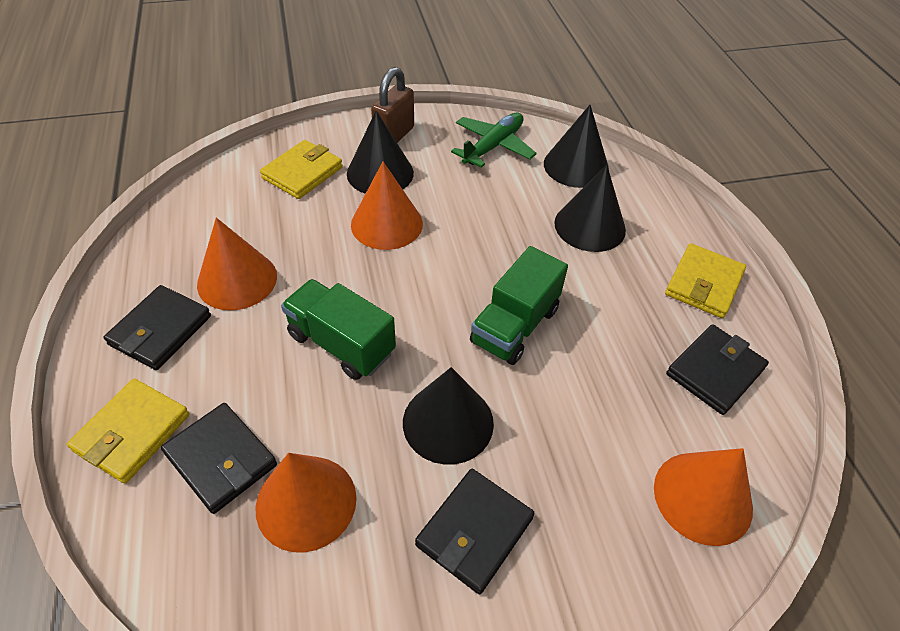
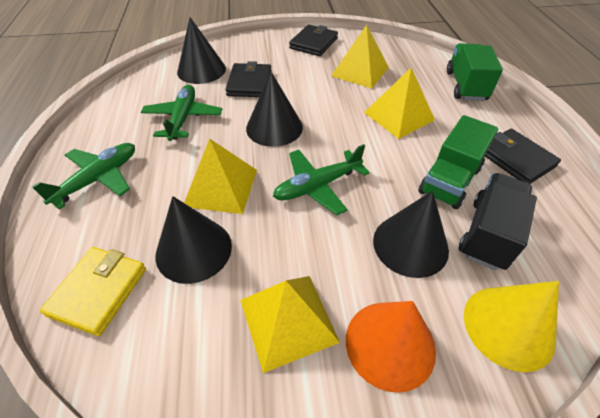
black truck: none = 0 -> [459,173,537,271] = 1
black wallet: [104,285,211,370] [161,403,277,514] [415,469,535,594] [666,324,769,415] = 4 -> [225,61,272,97] [289,25,338,56] [485,129,561,184] = 3
brown padlock: [371,67,414,143] = 1 -> none = 0
green plane: [451,112,537,168] = 1 -> [32,143,135,210] [141,85,222,141] [273,144,370,215] = 3
orange cone: [197,218,277,311] [256,453,356,553] [351,162,423,250] [654,448,753,546] = 4 -> [346,301,436,393] = 1
yellow cone: none = 0 -> [464,281,559,372] = 1
yellow pyramid: none = 0 -> [184,139,257,214] [240,276,340,373] [331,25,389,89] [364,68,435,139] = 4
yellow wallet: [67,378,190,484] [260,140,343,199] [665,243,746,318] = 3 -> [40,247,146,336] = 1

